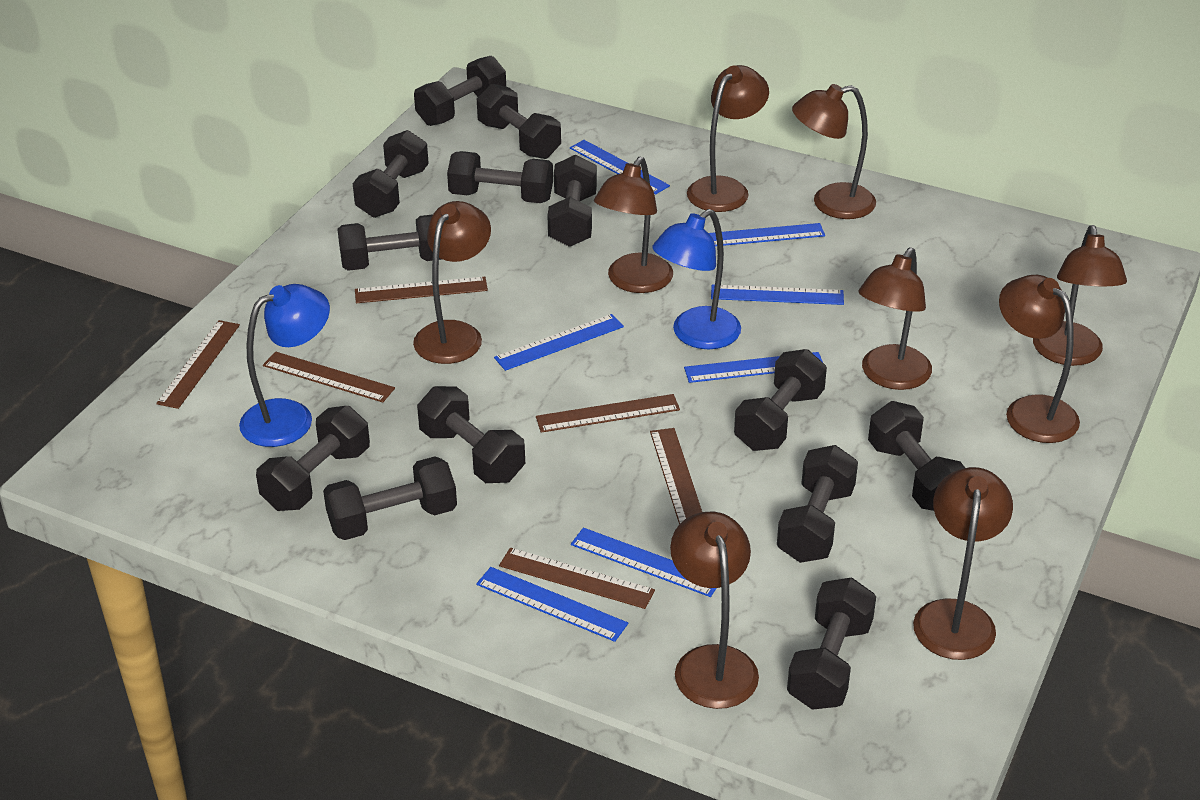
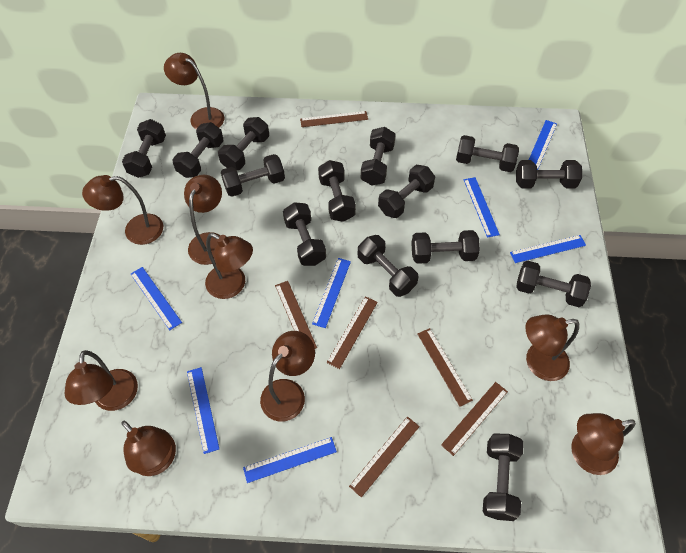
black dumbbell: [256,406,370,511] [323,456,457,540] [337,214,441,271] [353,130,429,218] [414,56,506,126] [417,386,525,483] [447,151,553,203] [477,84,561,159] [547,154,597,247] [734,349,827,451] [777,445,858,563] [787,578,876,710] [868,401,965,511] = 13 -> [122,119,166,178] [172,122,224,178] [218,117,269,170] [221,154,285,197] [283,202,326,266] [318,160,356,222] [358,235,418,297] [361,127,396,185] [378,165,435,218] [411,230,480,264] [456,135,519,172] [483,434,524,521] [516,160,582,188] [516,260,591,307] = 14
blue lamp: [239,284,330,447] [652,209,741,349] = 2 -> none = 0

